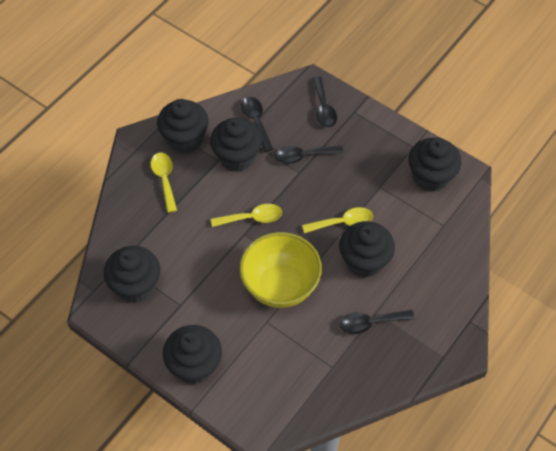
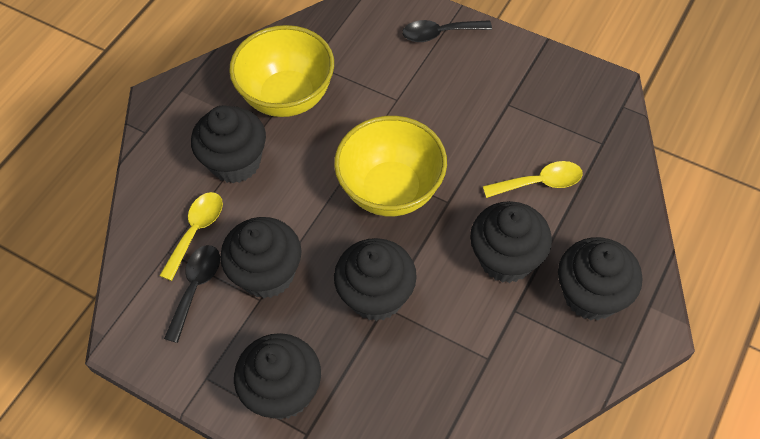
black spoon: [241,97,273,152] [275,145,343,164] [312,76,337,128] [340,310,415,334] = 4 -> [164,245,220,343] [402,20,492,42] = 2
yellow bowl: [239,232,322,308] = 1 -> [229,25,334,117] [334,116,447,216] = 2
yellow spoon: [151,153,177,213] [211,204,282,227] [302,207,373,233] = 3 -> [159,192,223,281] [483,161,583,198] = 2

